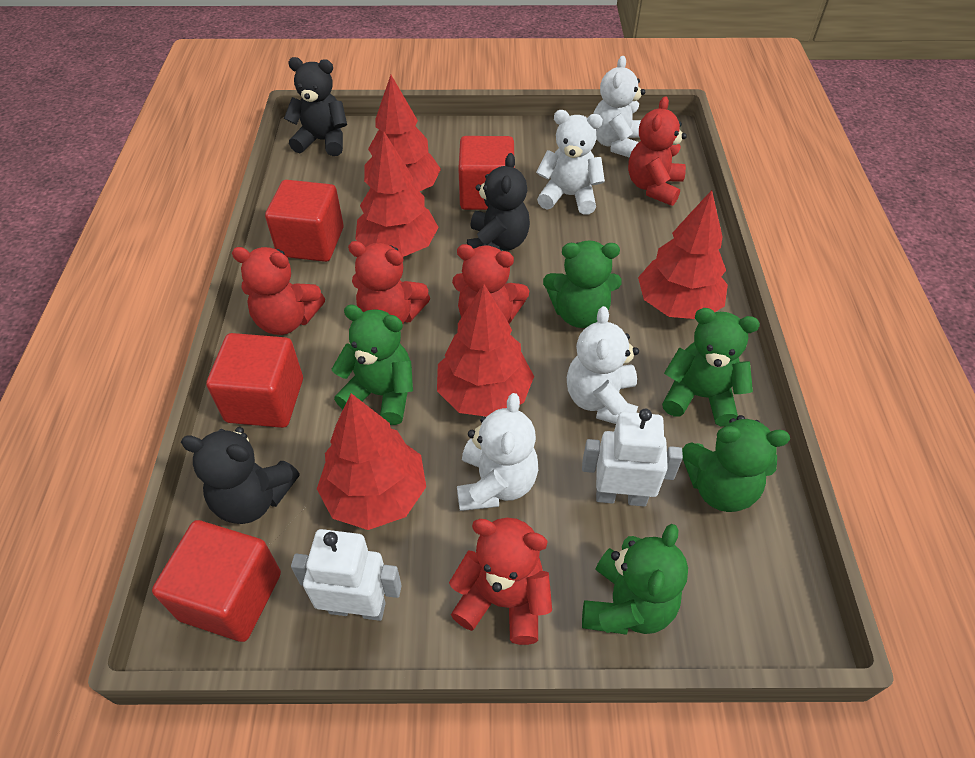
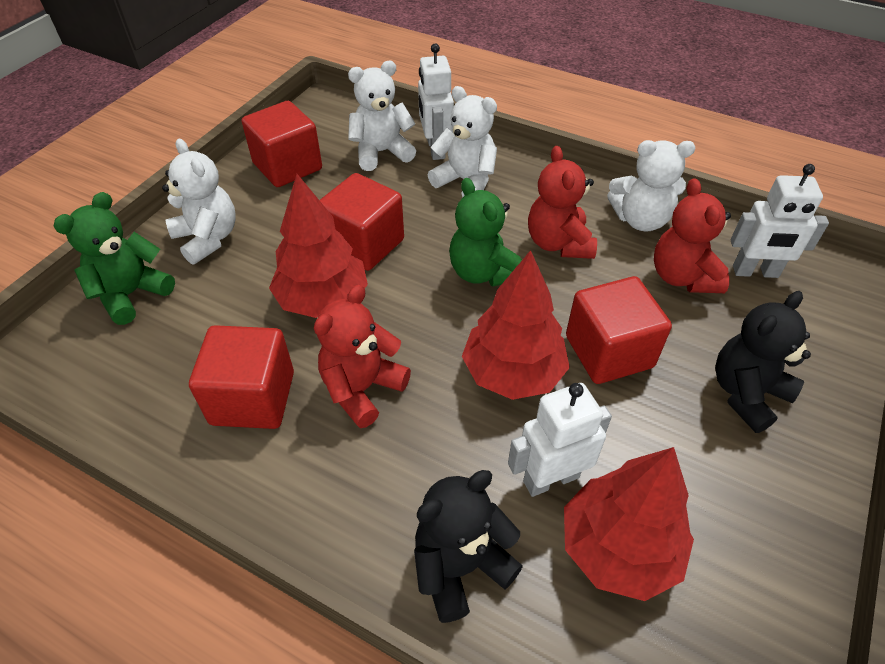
black teddy bear: [181,427,300,524] [284,57,347,156] [467,153,530,251] = 3 -> [414,470,523,623] [715,291,811,433] = 2
green teddy bear: [332,304,413,425] [543,240,622,328] [582,524,688,634] [662,308,760,426] [682,415,790,512] = 5 -> [54,192,175,325] [449,178,522,287] = 2
red teddy bear: [232,247,325,335] [348,241,430,324] [449,518,552,645] [452,244,529,324] [628,96,687,206] = 5 -> [314,285,411,428] [528,146,597,259] [654,178,731,293] = 3
red tree: [317,393,426,530] [355,132,439,257] [364,75,441,191] [437,284,534,417] [638,190,728,319] = 5 -> [269,174,368,318] [462,250,570,400] [564,447,694,601] = 3
white robot: [291,529,402,621] [582,409,683,507] = 2 -> [418,44,454,160] [508,383,612,497] [731,164,829,278] = 3

